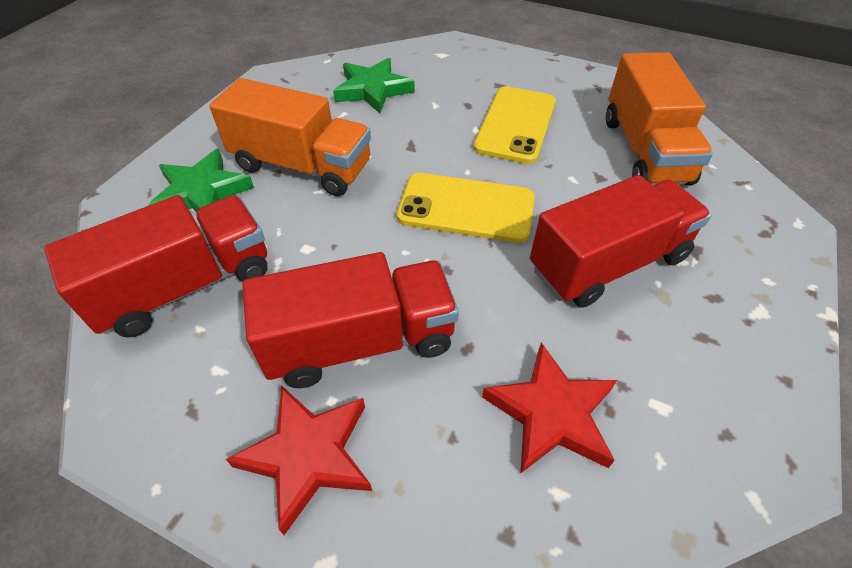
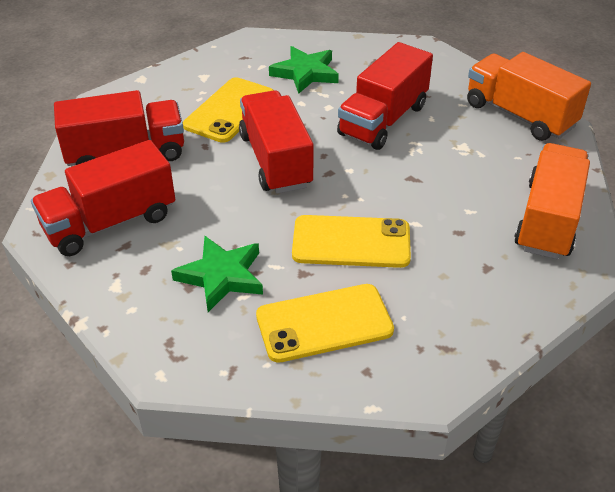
red star: [226,386,372,535] [482,343,617,474] = 2 -> none = 0
red truck: [44,195,268,338] [242,252,459,388] [530,175,712,308] = 3 -> [31,140,175,256] [54,90,184,166] [239,90,314,194] [337,42,433,150] = 4
yellow phone: [396,173,535,243] [473,86,556,164] = 2 -> [183,77,274,143] [256,284,394,363] [292,215,411,268] = 3

